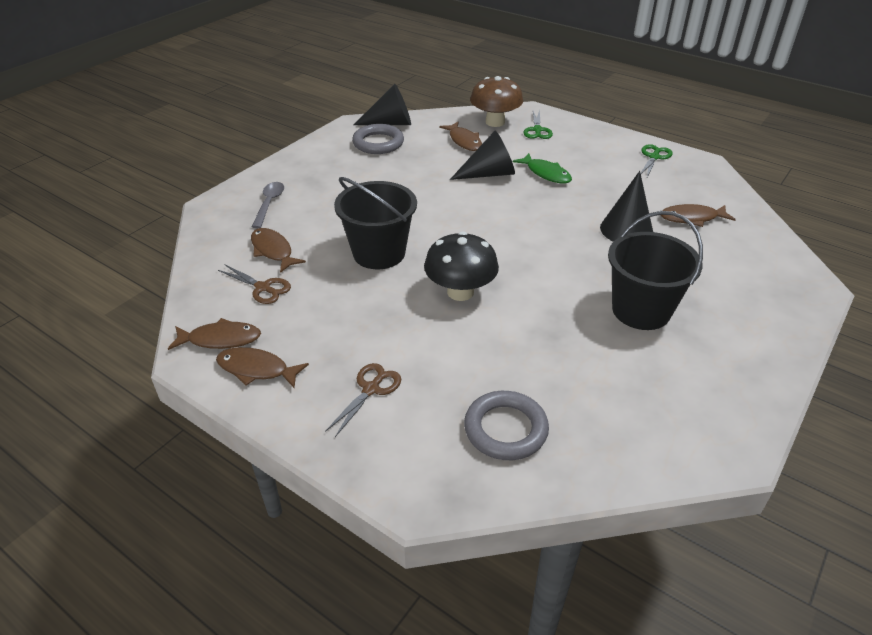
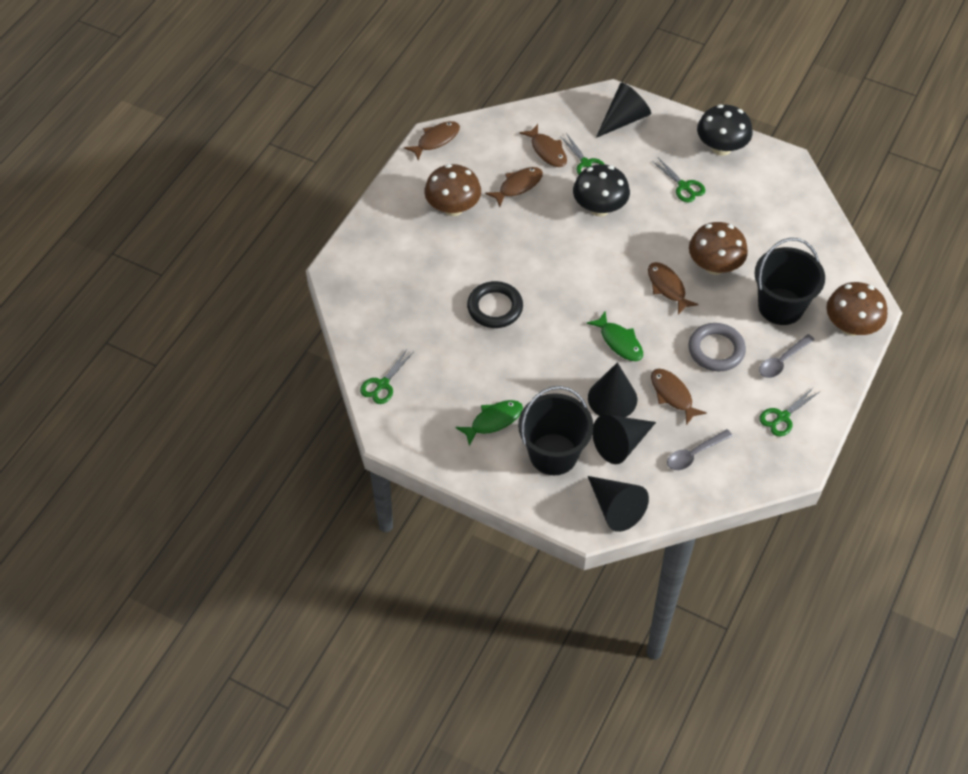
black cone: [354,84,411,125] [450,131,515,180] [600,171,653,242] = 3 -> [588,362,637,417] [588,476,649,532] [593,415,656,464] [596,83,651,138] = 4
black mushroom: [424,231,499,301] = 1 -> [573,164,630,216] [697,105,753,156] = 2
black ring: none = 0 -> [467,281,523,328] = 1
brown mushroom: [470,76,523,127] = 1 -> [424,164,481,216] [689,222,748,275] [826,282,887,336] = 3
brown scissors: [218,264,291,304] [325,363,401,437] = 2 -> none = 0
green fish: [513,153,572,184] = 1 -> [455,400,523,446] [587,312,643,361] = 2
green scissors: [523,110,553,139] [641,144,673,177] = 2 -> [360,348,413,404] [560,133,605,175] [652,158,705,203] [759,387,819,436] = 4
grey ring: [352,124,404,154] [464,391,549,460] = 2 -> [688,323,746,371] = 1
grey spoon: [252,182,284,228] = 1 -> [667,429,733,470] [759,334,814,378] = 2

